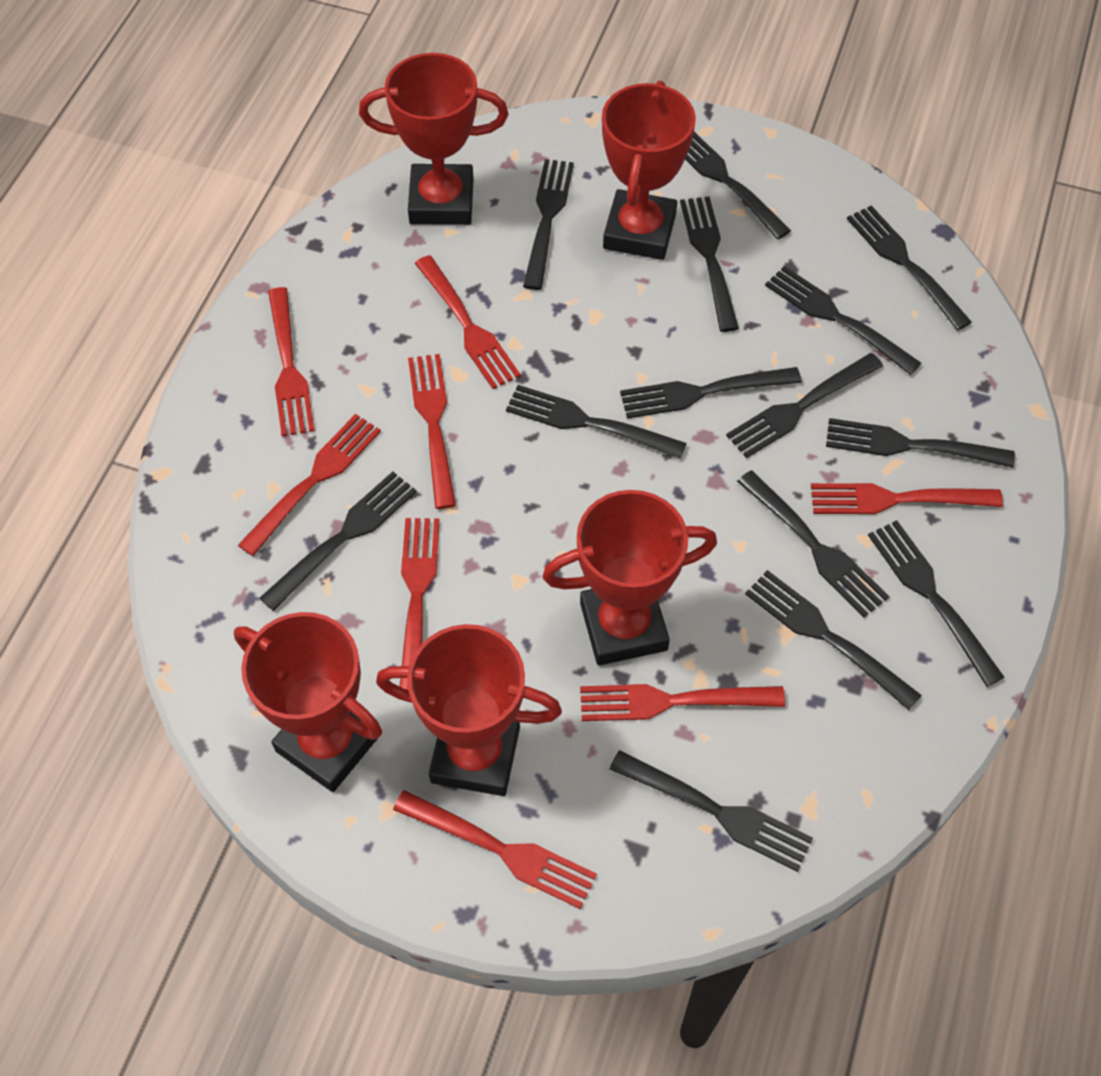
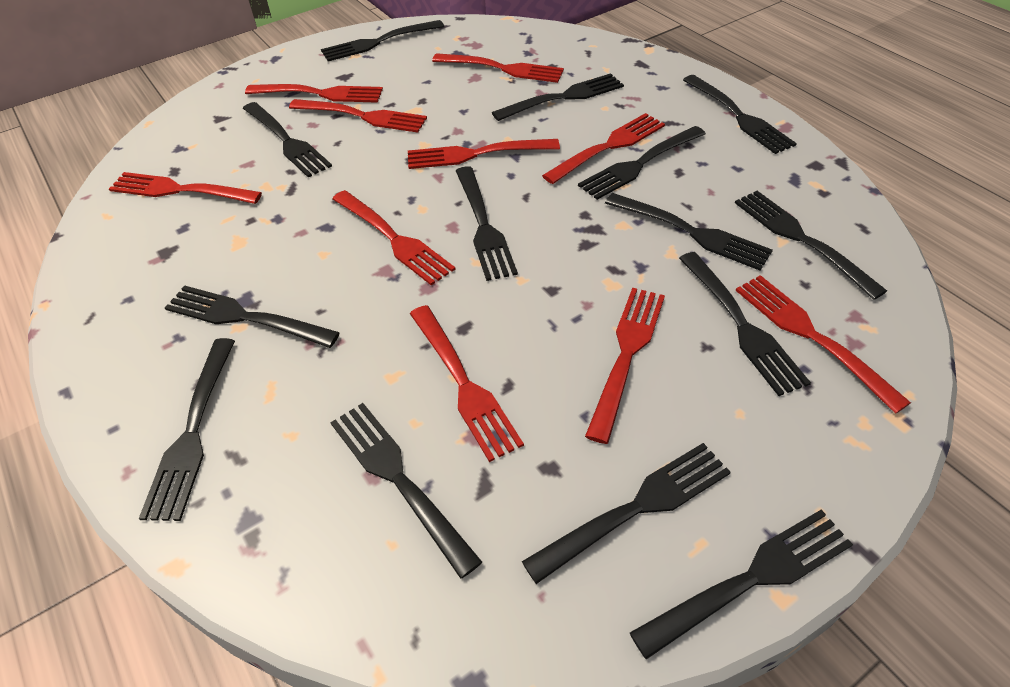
red fork: [238,414,381,556] [268,287,315,437] [393,790,597,909] [400,518,440,690] [408,354,456,509] [415,255,521,389] [580,684,785,721] [811,483,1003,514] = 8 -> [109,172,262,204] [245,84,383,103] [289,99,427,133] [333,190,456,285] [408,139,560,169] [410,305,524,462] [432,53,564,83] [542,113,665,184] [585,288,665,444] [735,275,911,414] = 10
red trophy: [234,612,382,792] [359,53,508,225] [376,624,562,796] [542,490,717,665] [602,80,696,260] = 5 -> none = 0

